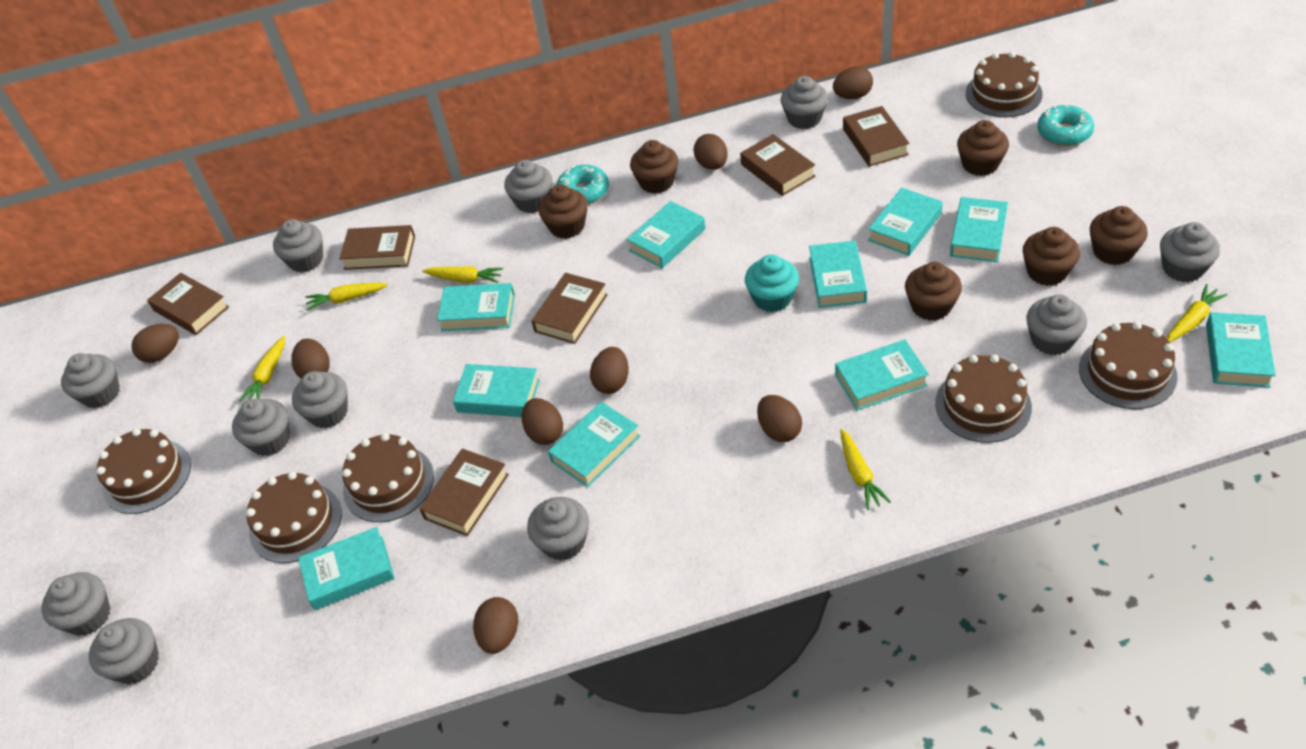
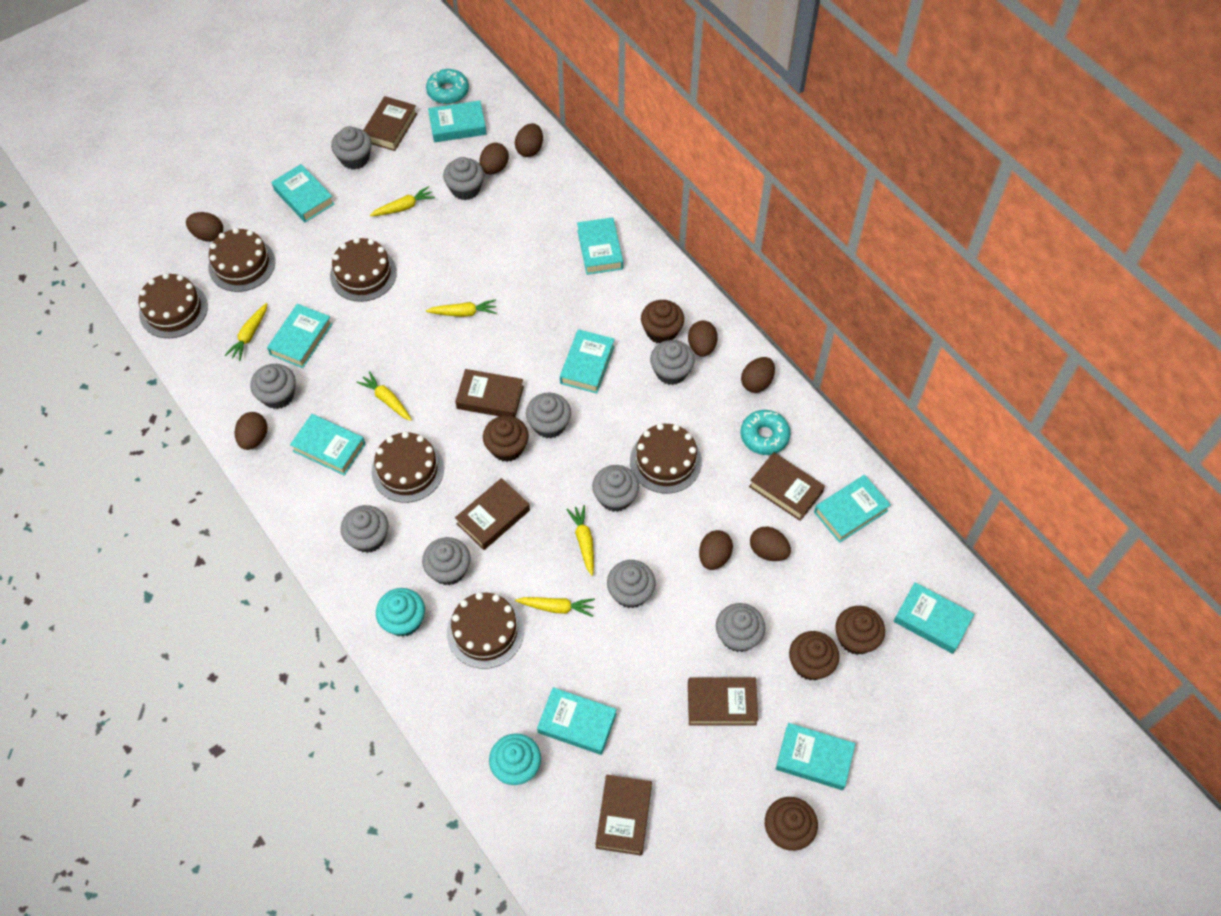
brown cupcake: [538,184,588,239] [630,140,678,194] [905,262,962,321] [957,120,1009,176] [1023,227,1080,286] [1090,206,1147,265] = 6 -> [483,415,529,462] [641,300,684,343] [765,797,818,851] [789,631,839,680] [835,606,885,655] = 5
grey cupcake: [41,572,111,636] [61,353,120,408] [89,618,159,684] [232,399,290,456] [273,219,323,272] [292,371,348,428] [504,160,552,213] [527,497,589,561] [781,76,828,129] [1027,295,1087,355] [1160,222,1220,282] = 11 -> [250,364,296,409] [331,126,372,170] [341,505,388,553] [422,537,471,585] [443,157,484,200] [526,393,571,438] [592,465,639,512] [607,560,655,608] [650,340,695,385] [716,603,765,652] = 10
turquoise cupcake: [745,255,799,312] = 1 -> [376,588,425,637] [489,733,541,785] = 2
yellow carrot: [239,336,285,402] [305,283,388,311] [422,266,503,283] [840,429,891,510] [1167,284,1228,342] = 5 -> [225,303,268,361] [356,371,412,421] [370,186,435,216] [426,299,497,317] [515,597,595,617] [566,505,594,576] = 6

